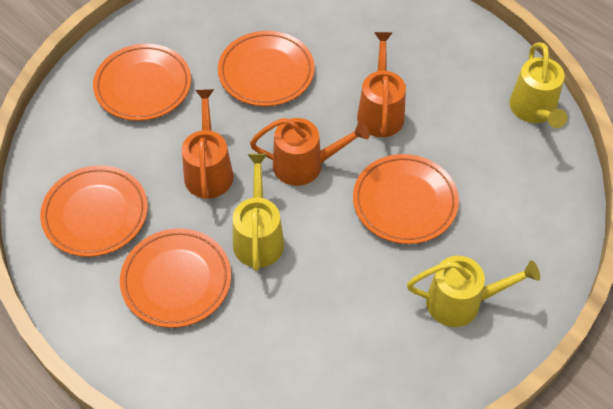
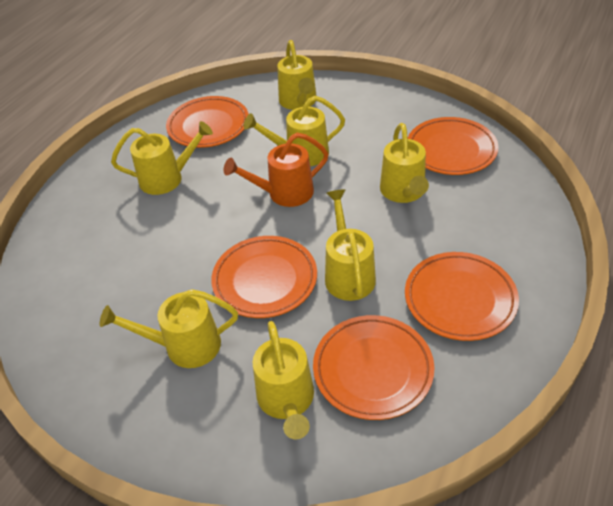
orange watering can: [182,89,233,199] [250,118,370,186] [357,32,406,137] = 3 -> [224,133,329,207] = 1
yellow watering can: [233,153,284,271] [407,256,540,327] [509,42,567,128] = 3 -> [100,289,238,368] [111,121,213,195] [244,96,345,166] [253,321,314,440] [277,40,317,110] [325,189,376,301] [380,123,429,203] = 7

